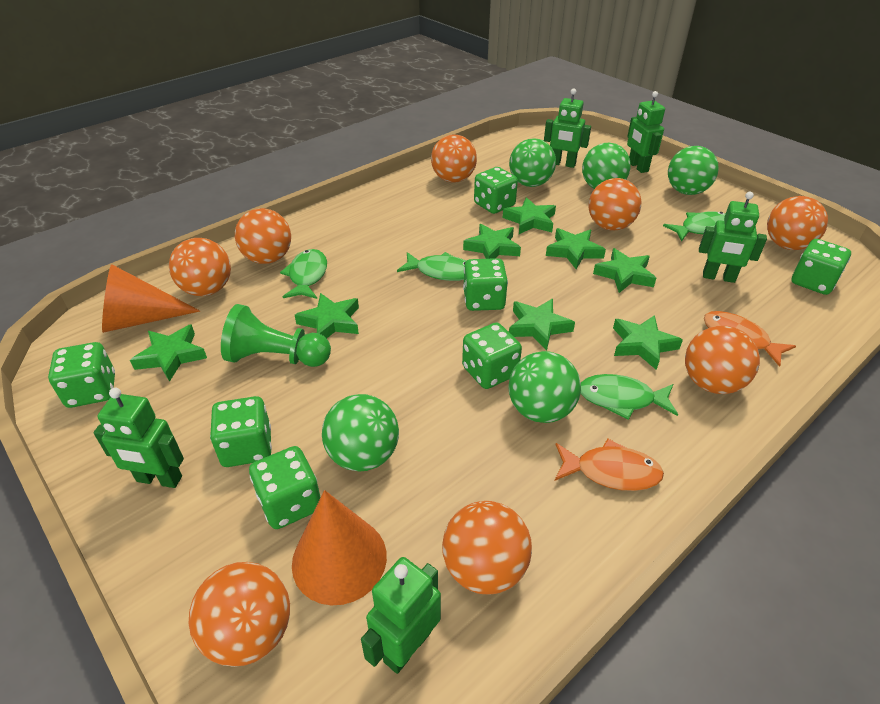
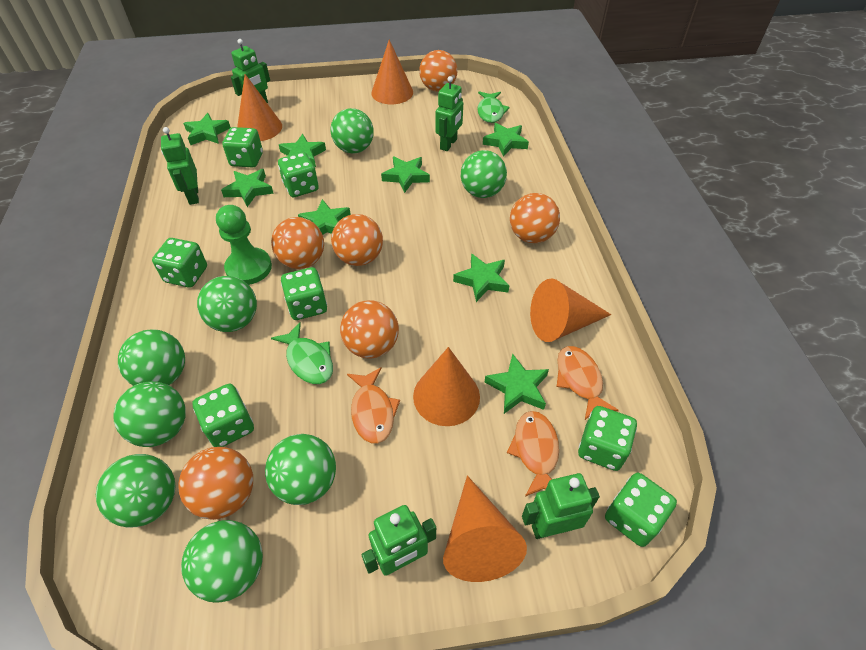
green ball: [322,394,399,471] [508,351,581,423] [509,138,556,187] [582,143,631,189] [668,146,719,195] = 5 -> [96,454,176,528] [113,381,186,447] [118,329,185,386] [181,520,263,603] [197,276,257,332] [265,434,336,505] [330,108,374,154] [461,150,507,198] = 8
green fish: [280,249,327,299] [397,252,466,281] [581,374,678,420] [663,211,725,242] = 4 -> [271,322,333,384] [477,91,510,123] = 2
orange ball: [169,238,231,296] [189,562,290,667] [235,208,291,264] [431,134,477,183] [442,501,532,594] [589,178,641,230] [685,326,760,394] [767,196,828,250] = 8 -> [178,447,253,520] [271,217,324,269] [331,214,383,266] [340,300,399,359] [419,50,458,92] [510,193,560,243] = 6
orange cone: [102,264,200,333] [292,490,387,605] = 2 -> [237,74,282,141] [371,40,413,104] [413,347,480,426] [443,475,527,582] [530,278,611,342] = 5
orange fish: [555,439,664,491] [704,311,796,367] = 2 -> [347,367,400,444] [507,411,559,496] [557,346,619,420] = 3

